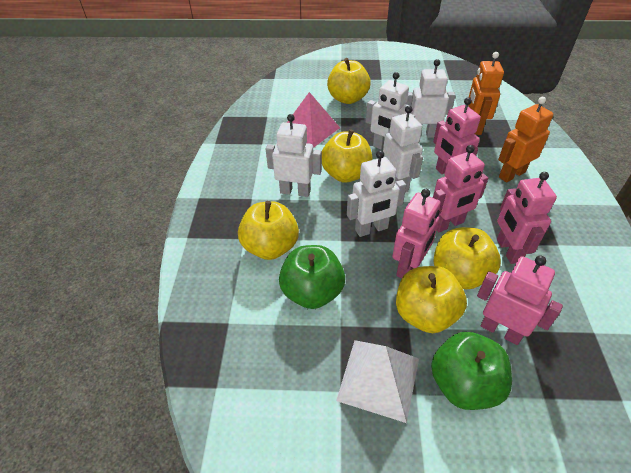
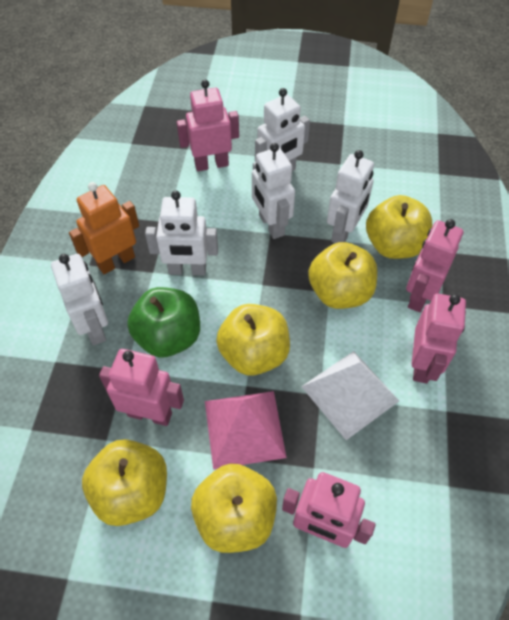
green apple: [279,245,345,309] [431,332,512,410] = 2 -> [127,287,200,358] = 1
orange robot: [468,52,504,135] [498,97,553,183] = 2 -> [69,182,139,274] = 1

